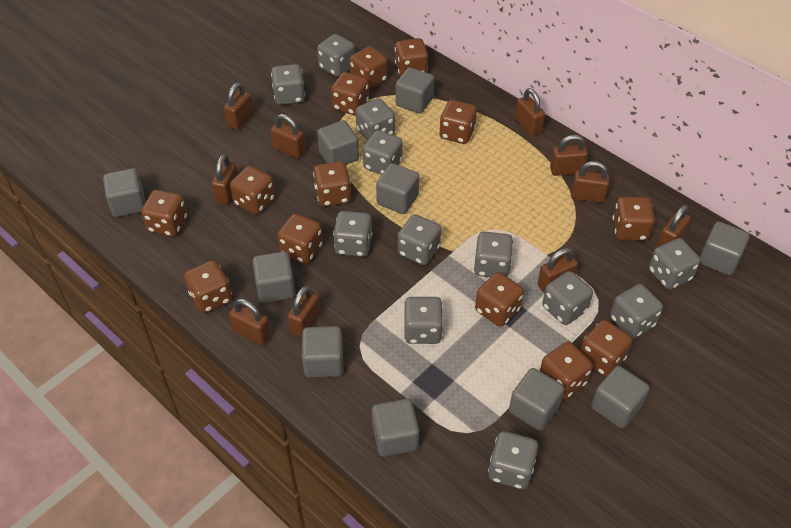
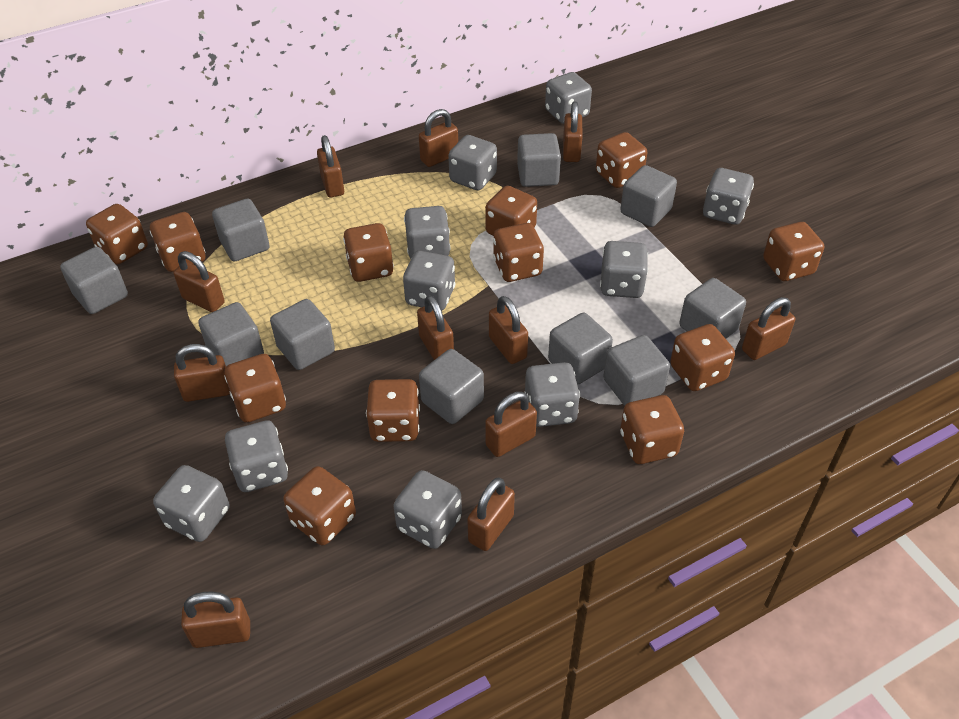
brown dice: [141,190,187,237] [184,260,232,313] [230,166,275,215] [277,213,323,264] [313,161,351,207] [331,72,369,116] [350,46,388,90] [395,38,428,77] [439,100,477,144] [475,272,524,327] [540,342,593,399] [580,320,632,377] [612,197,655,241] = 13 -> [86,204,148,264] [150,212,205,272] [224,354,286,423] [283,466,356,545] [343,223,394,282] [366,379,420,442] [485,186,537,236] [493,223,544,282] [596,132,647,188] [620,395,684,464] [670,324,735,391] [763,222,824,281] = 12
brown padlock: [212,154,238,205] [224,82,254,130] [229,299,271,345] [271,114,306,159] [287,286,321,338] [515,88,545,136] [537,248,578,293] [550,135,588,176] [571,161,610,203] [657,205,691,247] = 10 -> [173,251,225,312] [174,344,230,402] [181,592,250,648] [317,135,344,198] [417,295,454,360] [419,109,458,167] [467,477,515,551] [485,392,537,457] [489,296,528,364] [563,102,583,162] [742,297,795,360] = 11
grey dice: [271,64,305,105] [317,34,355,77] [333,211,372,257] [356,98,395,141] [363,130,403,175] [398,214,441,265] [404,297,443,344] [474,232,513,277] [488,431,538,489] [542,271,593,325] [610,284,663,338] [649,238,700,290] = 12 -> [153,465,230,542] [225,420,288,492] [393,470,462,549] [403,251,455,311] [404,206,450,259] [448,135,497,190] [524,362,580,427] [545,72,592,124] [600,241,648,298] [703,168,754,225] = 10

